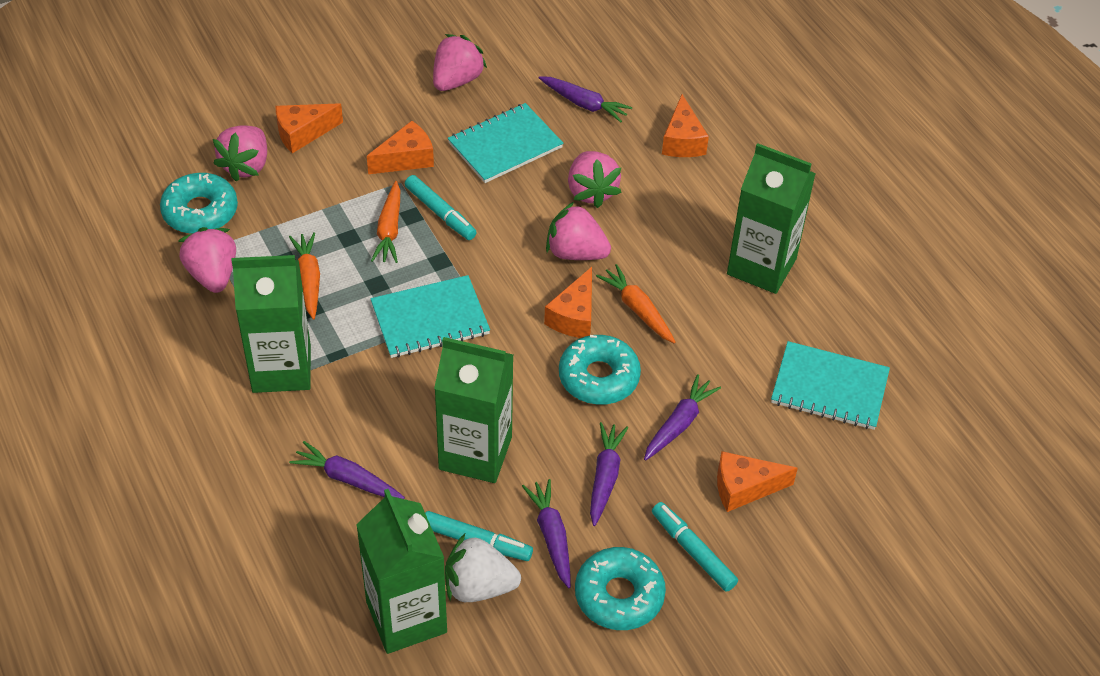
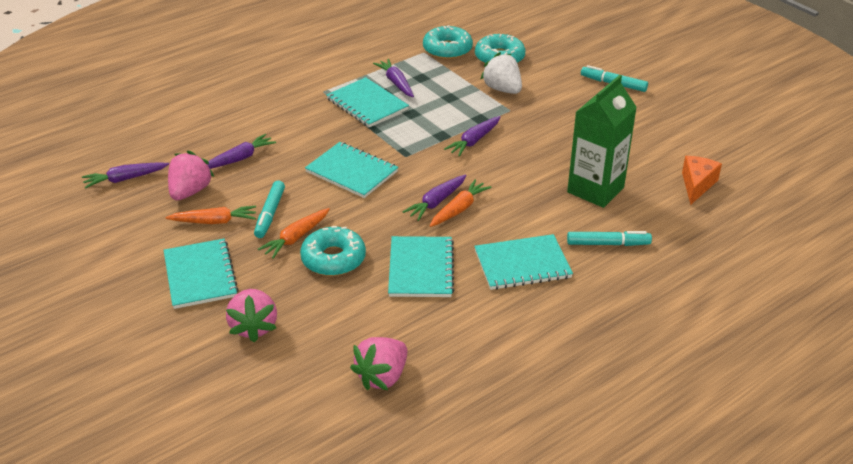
green carton: [232,255,311,393] [356,489,447,654] [434,337,513,483] [727,143,816,294] = 4 -> [567,75,637,208] = 1
orange cheese: [275,103,343,153] [367,121,434,174] [544,267,592,338] [662,94,709,157] [717,451,798,512] = 5 -> [682,156,722,205] = 1
pink strawberry: [178,227,236,293] [213,125,267,182] [433,34,487,91] [546,202,611,260] [568,151,621,208] = 5 -> [168,151,214,200] [226,289,277,343] [350,337,407,390] = 3
turquoise notebook: [371,275,490,358] [448,103,563,183] [771,341,890,430] = 3 -> [164,239,239,309] [305,142,398,198] [326,77,409,127] [388,236,454,297] [474,234,573,290] = 5

